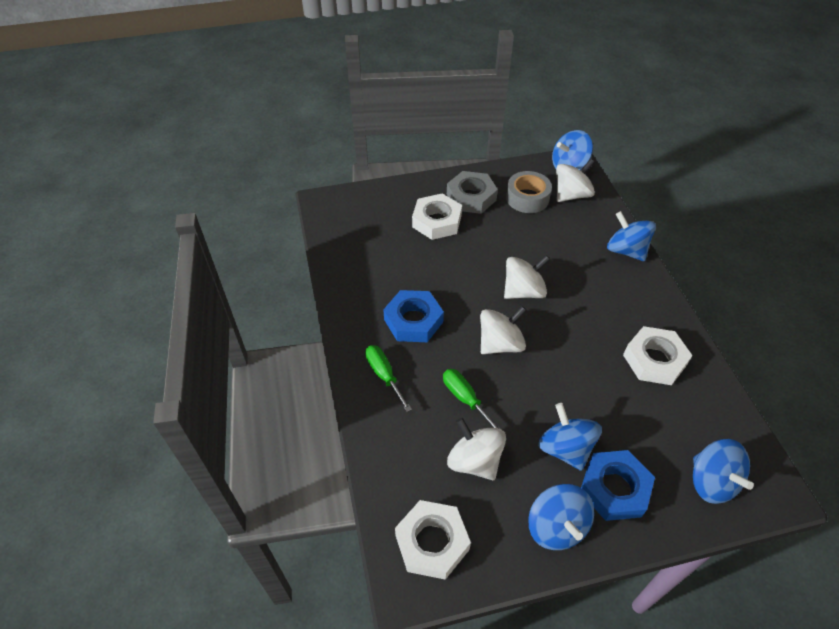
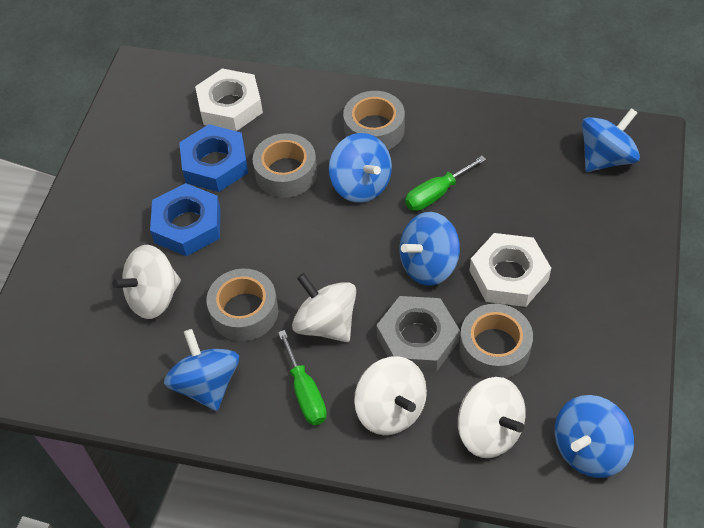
grey tape: [506,171,552,213] = 1 -> [206,269,278,341] [253,133,317,198] [343,91,405,150] [459,304,533,379] = 4
white nut: [395,500,471,580] [412,193,462,240] [623,326,693,385] = 3 -> [195,68,263,131] [470,233,551,307] = 2

